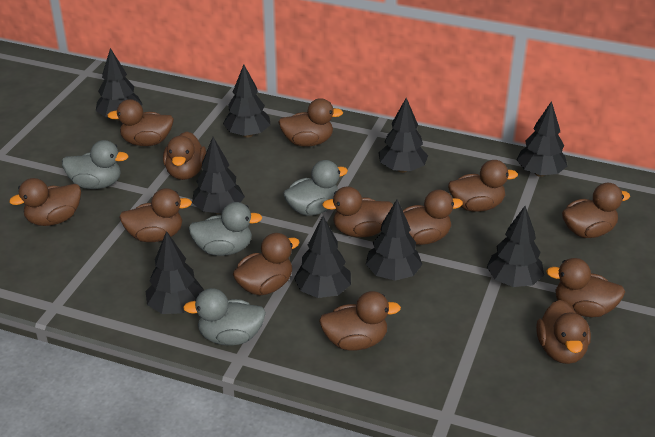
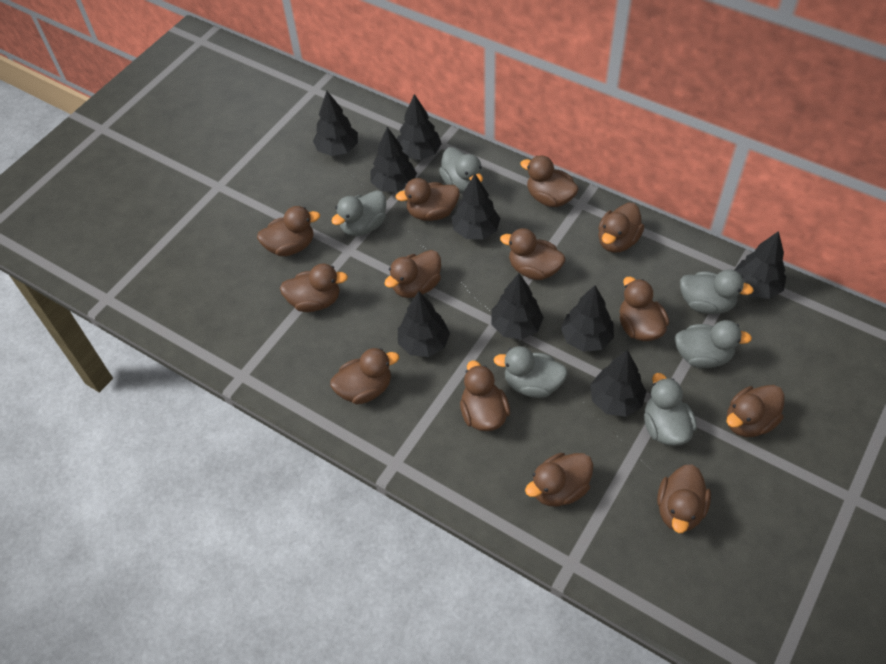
grey duck: [62,140,128,189] [183,288,266,346] [189,202,263,256] [283,160,348,216] = 4 -> [331,190,386,236] [439,147,483,193] [493,346,568,398] [644,373,697,446] [675,320,752,368] [680,269,754,314] = 6

